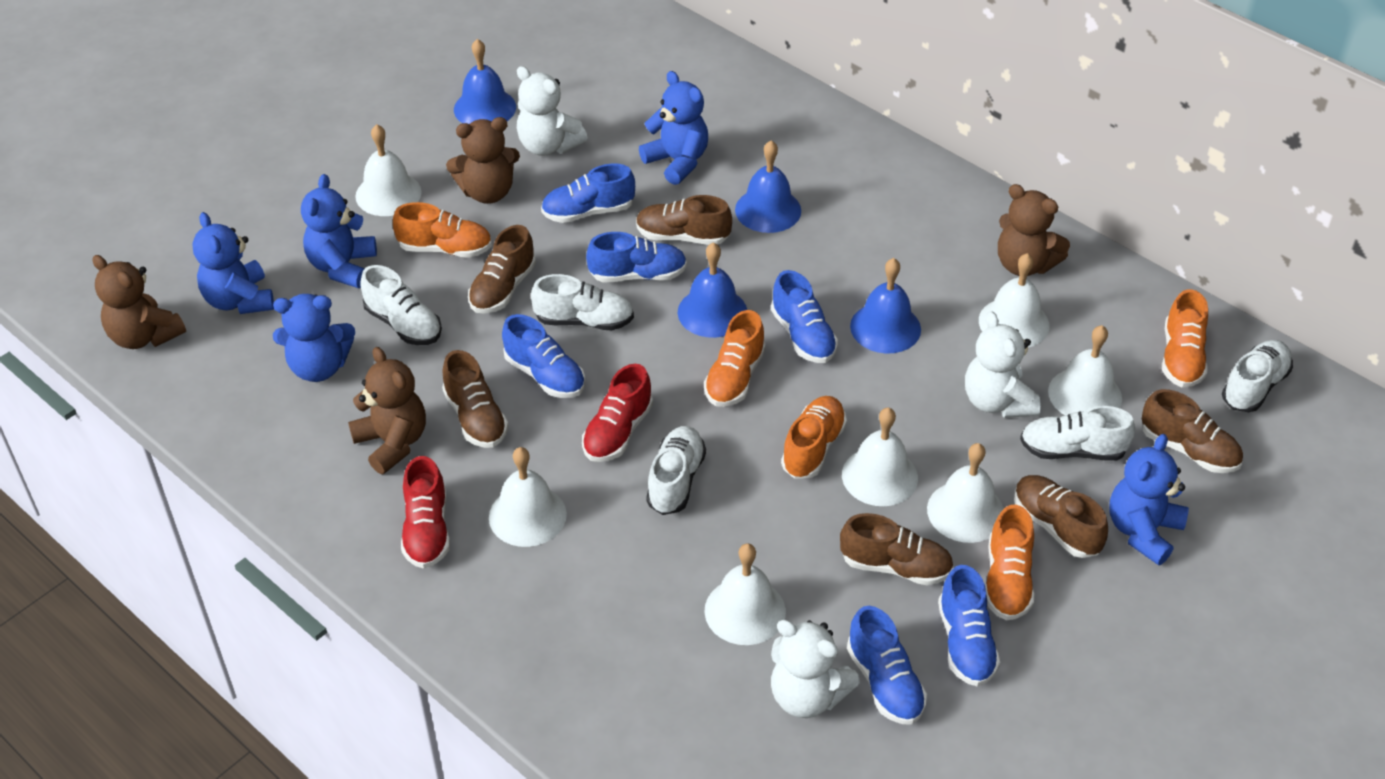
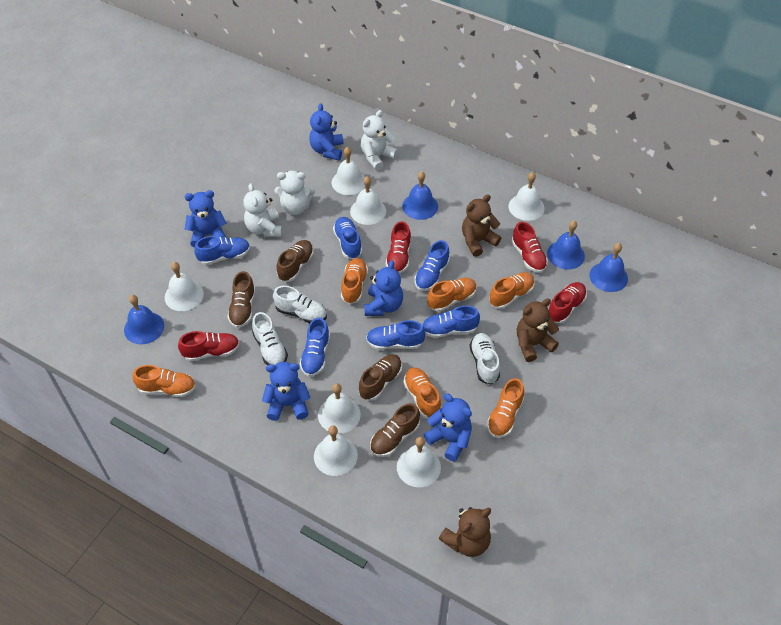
brown shoe: [442,350,508,448] [468,225,536,314] [636,195,732,245] [840,513,954,585] [1014,475,1108,558] [1142,389,1243,473] = 6 -> [227,271,255,328] [277,240,314,282] [359,354,402,401] [370,403,420,457] = 4
brown teddy bear: [93,255,186,349] [348,347,426,474] [446,117,520,204] [998,184,1070,276] = 4 -> [439,507,491,557] [462,194,501,257] [517,298,559,362] = 3
orange shoe: [393,202,492,258] [704,310,766,407] [781,396,847,479] [985,504,1035,620] [1162,289,1208,388] = 5 -> [133,365,196,397] [341,258,368,304] [403,367,442,418] [427,278,477,312] [487,378,524,438] [489,272,535,309] = 6
red shoe: [401,456,450,568] [582,364,653,462] = 2 -> [178,331,240,361] [386,221,411,274] [512,222,548,273] [549,282,587,323] = 4
white shoe: [360,265,442,345] [531,274,634,330] [646,426,706,515] [1020,406,1135,461] [1222,340,1293,412] = 5 -> [252,312,288,365] [273,286,327,323] [469,333,500,384] = 3

